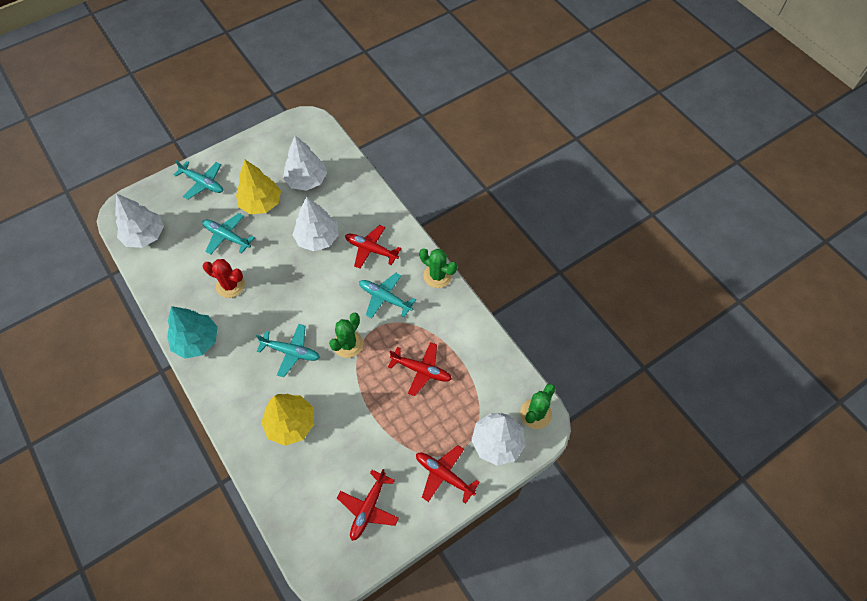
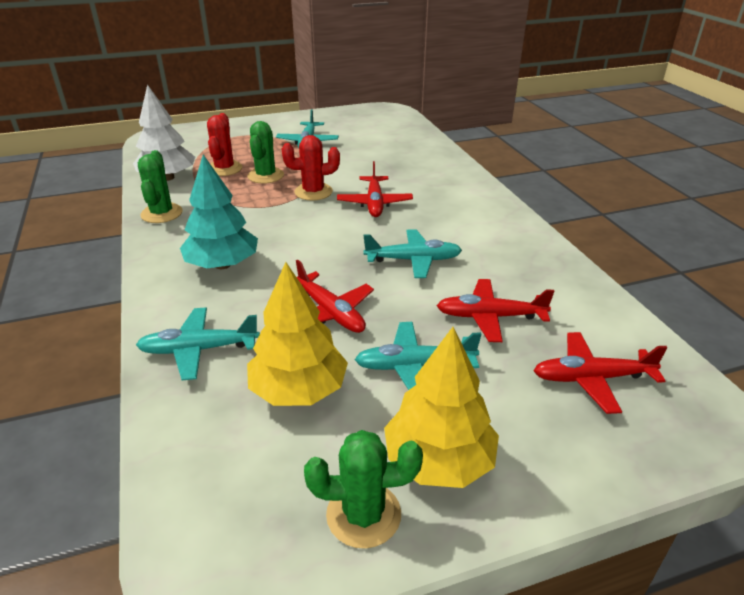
red cactus: [203,259,245,298] = 1 -> [207,113,242,176] [282,135,340,201] = 2
white tree: [115,193,164,248] [283,135,327,191] [292,196,339,251] [471,413,525,466] = 4 -> [133,84,195,181] = 1

